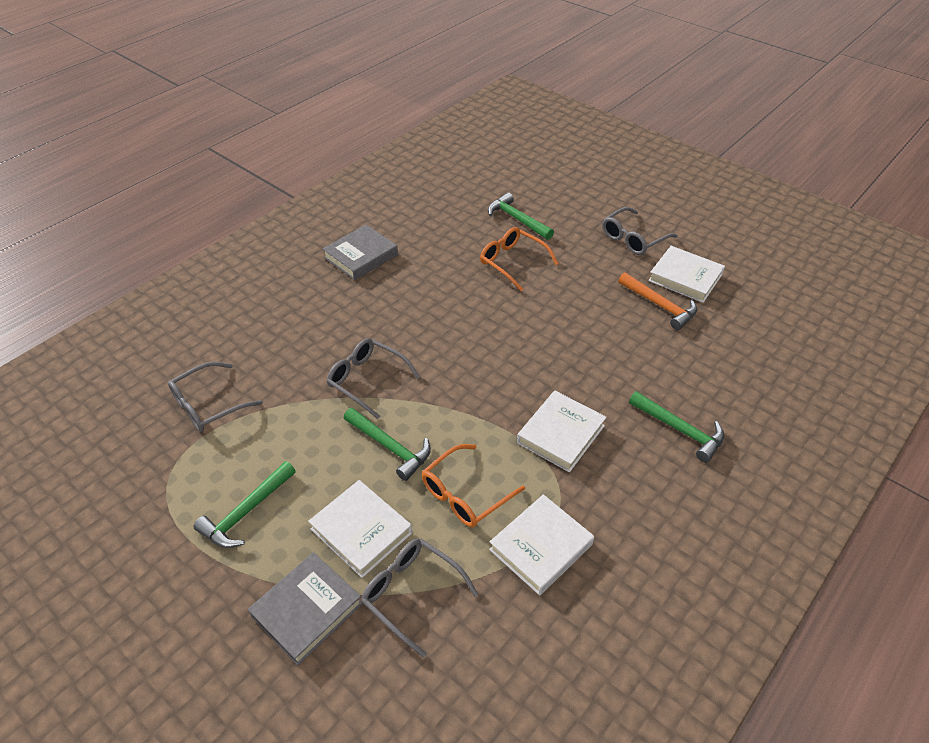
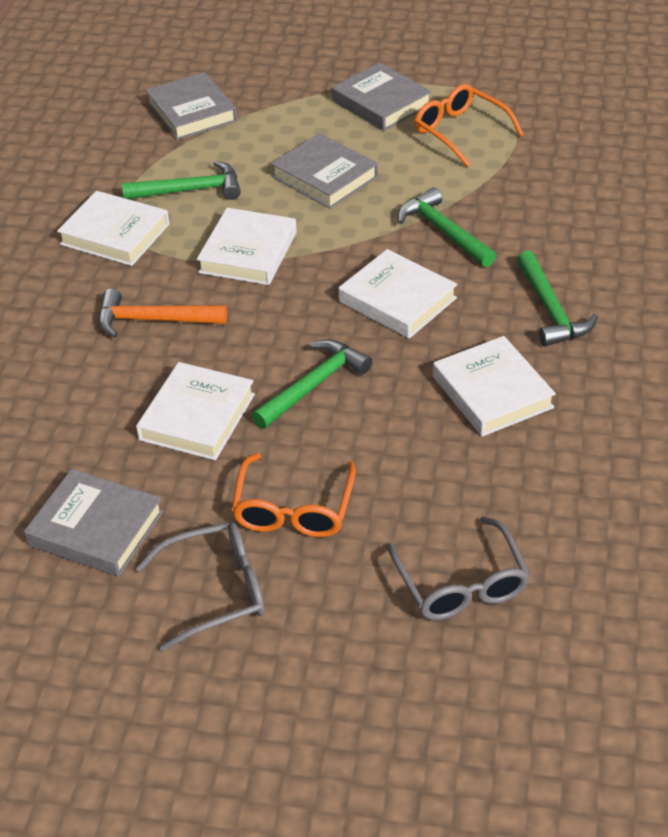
grey book: [248,552,363,665] [323,224,398,280] = 2 -> [24,469,163,576] [145,72,237,140] [271,133,378,209] [332,62,432,131] = 4
grey glasses: [168,362,263,432] [327,338,420,419] [361,539,478,658] [602,207,678,255] = 4 -> [136,522,265,652] [387,516,530,620] = 2
white book: [308,480,412,578] [489,494,594,595] [517,391,607,472] [648,246,725,303] = 4 -> [57,191,169,266] [136,362,255,460] [197,208,297,285] [339,249,457,339] [433,336,556,437] = 5

